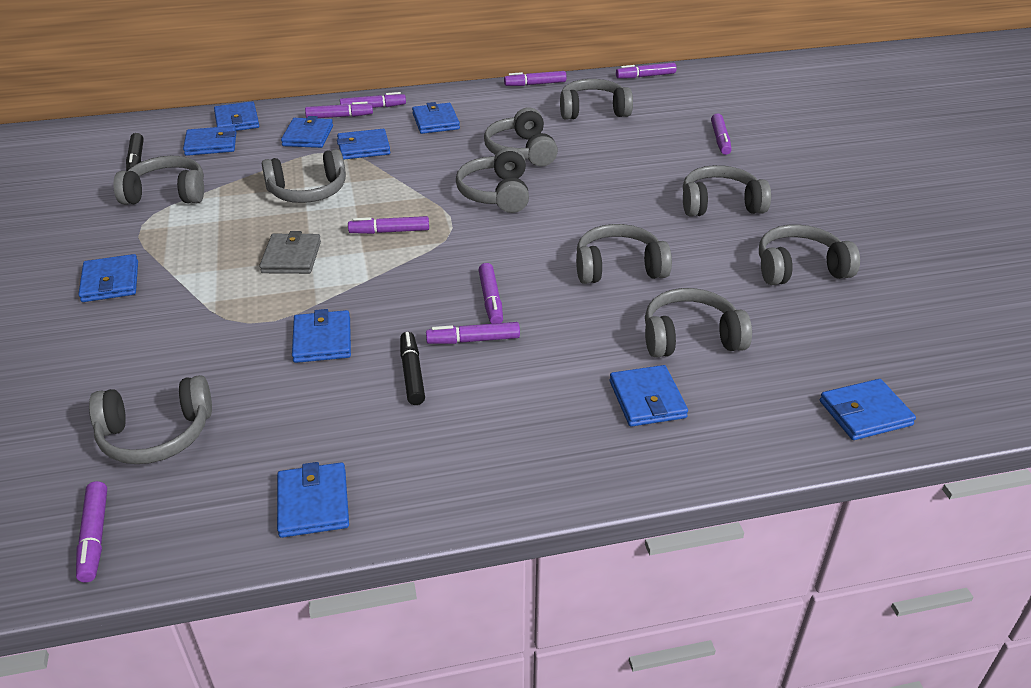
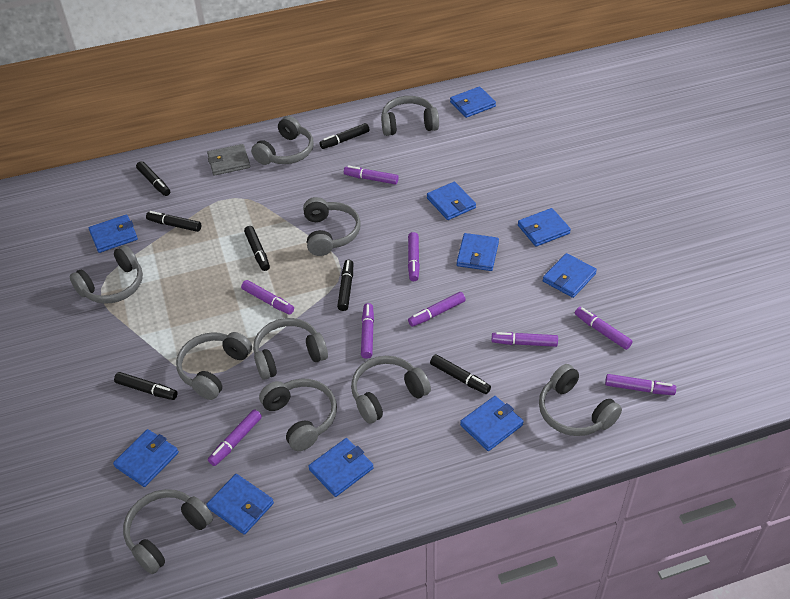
black marker: [126,133,144,172] [400,332,425,405] = 2 -> [114,372,178,400] [136,161,170,196] [146,211,201,232] [244,226,270,271] [319,123,370,149] [337,260,353,311] [430,354,491,394] = 7

